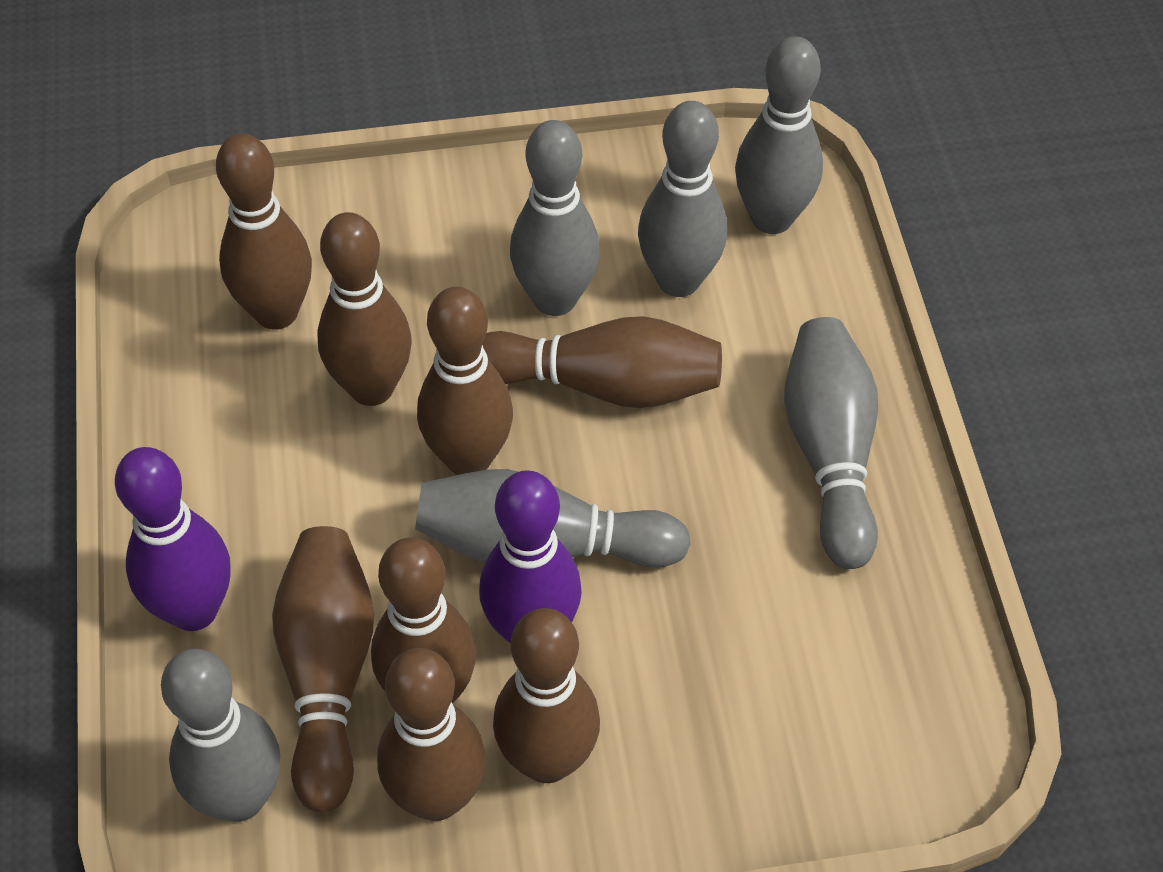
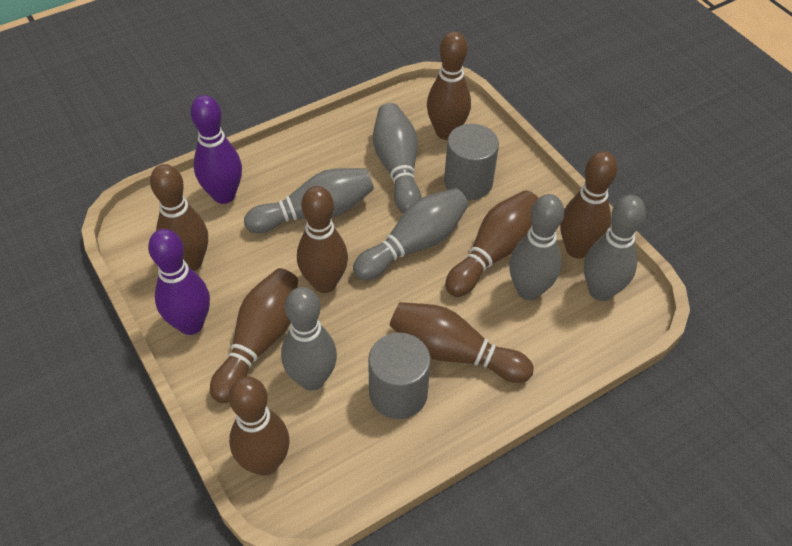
grey cylinder: none = 0 -> [368,333,431,419] [444,124,499,200] = 2

